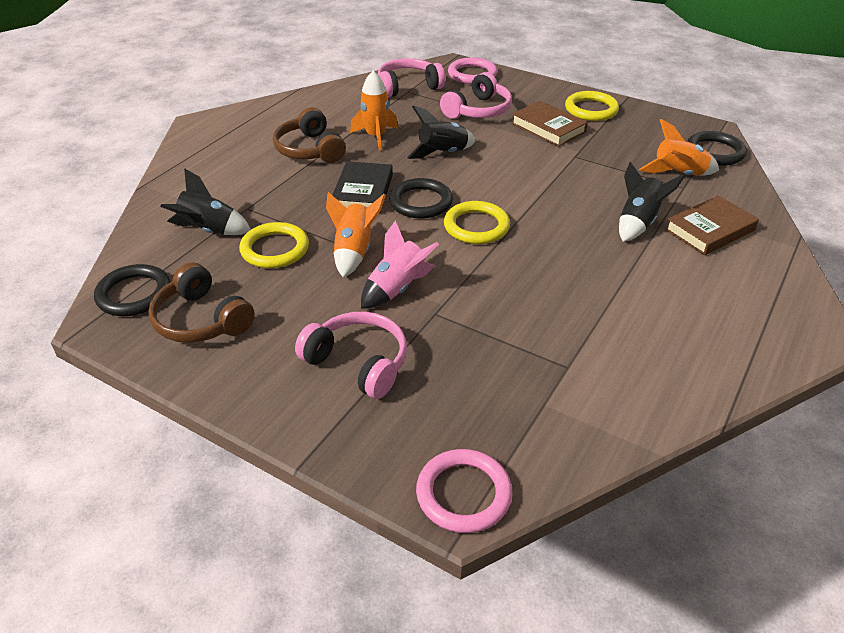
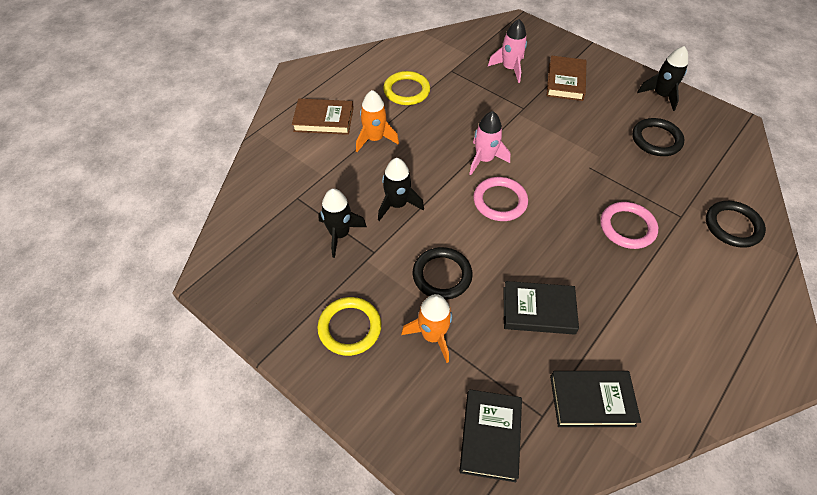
black book: [332,161,393,214] = 1 -> [459,389,522,482] [503,281,579,335] [550,371,641,427] = 3
brown headphones: [148,262,255,343] [273,107,346,163] = 2 -> none = 0
orange rocket: [326,192,386,277] [350,71,398,151] [639,119,719,176] = 3 -> [356,90,399,152] [401,294,452,363] = 2
pink headphones: [295,312,407,399] [378,58,445,98] [440,72,512,119] = 3 -> none = 0
pink rocket: [361,220,439,309] = 1 -> [469,111,510,175] [488,19,527,83] = 2
yellow ring: [239,222,309,268] [444,201,510,244] [565,91,619,121] = 3 -> [317,297,381,356] [383,71,430,105] = 2

